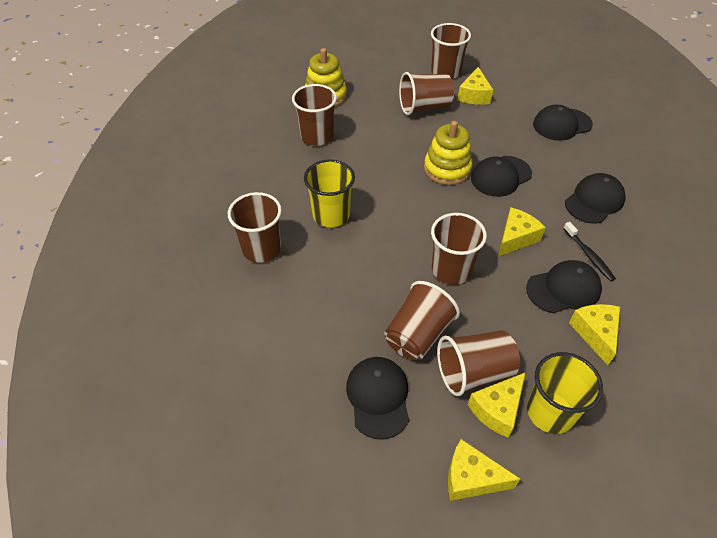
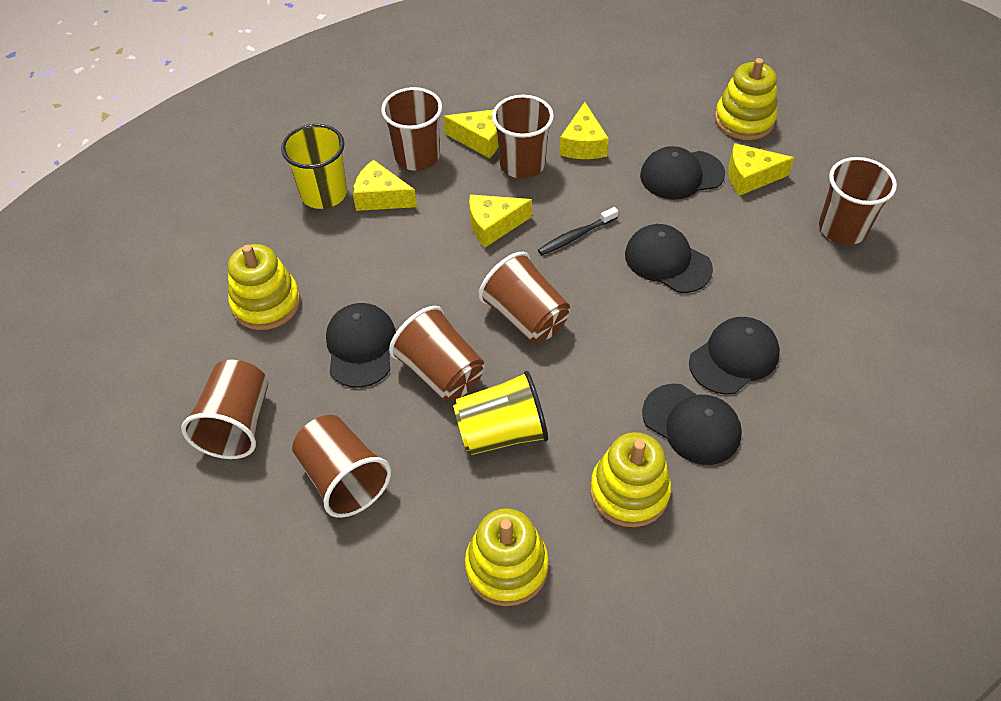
yellow stacking toy: [305,48,347,107] [424,121,473,185] = 2 -> [228,244,300,330] [465,508,549,606] [590,432,671,527] [715,58,777,140] = 4

